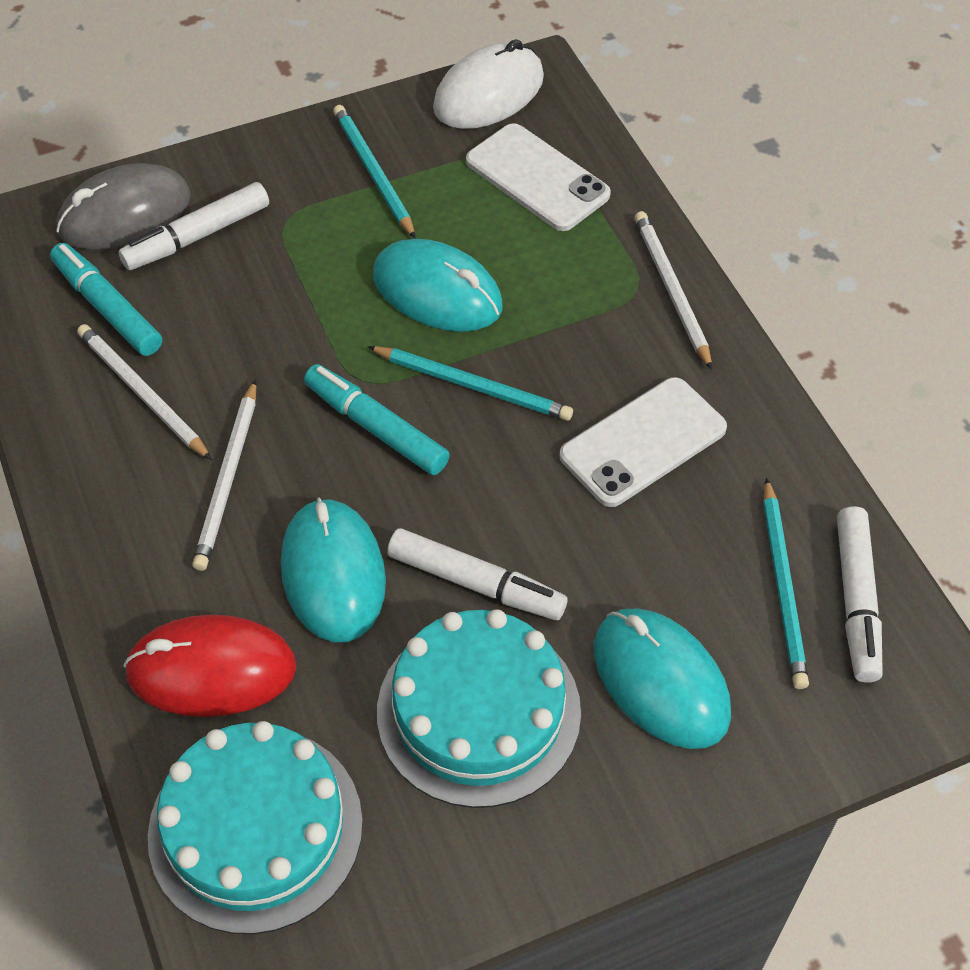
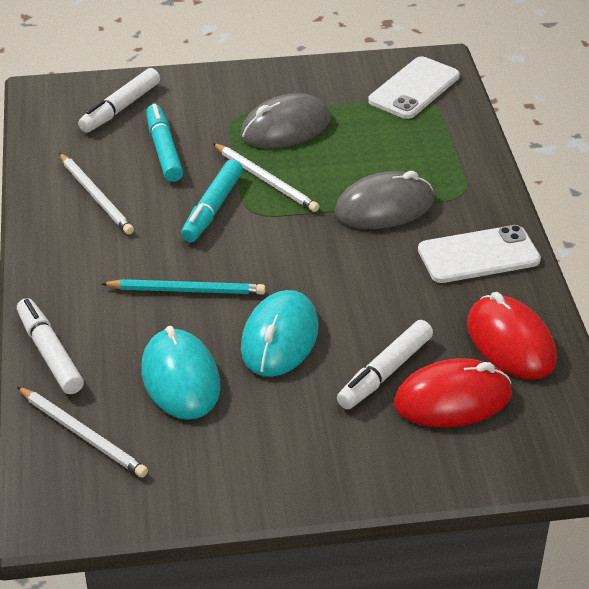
grey mouse: [56,163,191,250] = 1 -> [240,93,331,149] [334,171,434,229] = 2
red mouse: [123,614,297,717] = 1 -> [394,358,512,427] [467,292,557,379] = 2
turquoise cake: [148,721,363,934] [377,609,581,808] = 2 -> none = 0
turquoise mouse: [281,497,386,642] [373,239,503,332] [594,608,731,749] = 3 -> [141,326,220,420] [241,290,319,377] = 2
turquoise pencil: [333,105,416,239] [368,346,573,421] [763,478,809,689] = 3 -> [101,279,265,294] = 1
white mouse: [433,39,544,129] = 1 -> none = 0

